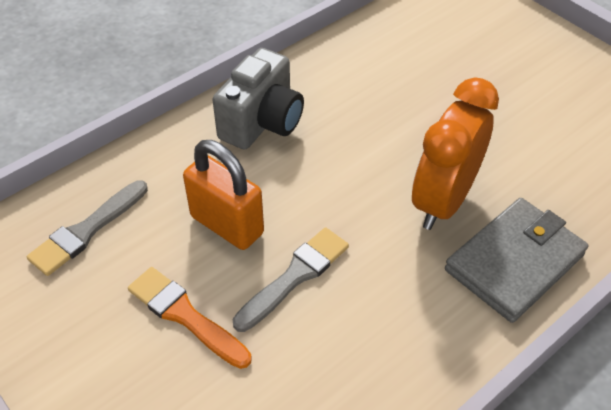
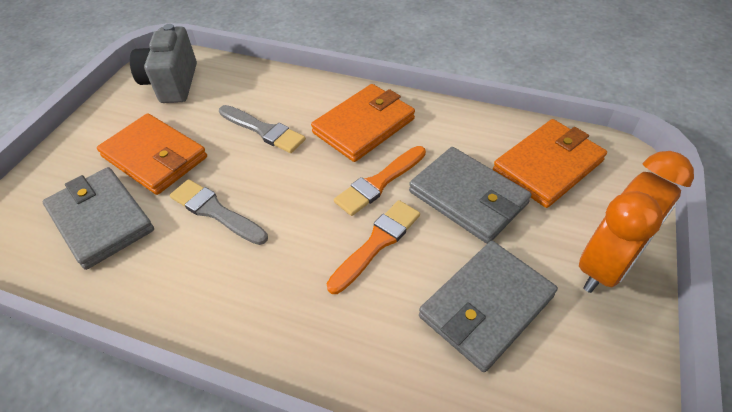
grey wallet: [445,198,588,323] = 1 -> [42,167,154,270] [409,147,531,243] [419,241,558,372] = 3
orange brush: [128,267,252,369] = 1 -> [327,200,420,294] [334,146,426,216] = 2
orange padlock: [183,140,264,250] = 1 -> none = 0
orange wallet: none = 0 -> [97,113,207,195] [311,84,415,162] [493,119,607,208] = 3

